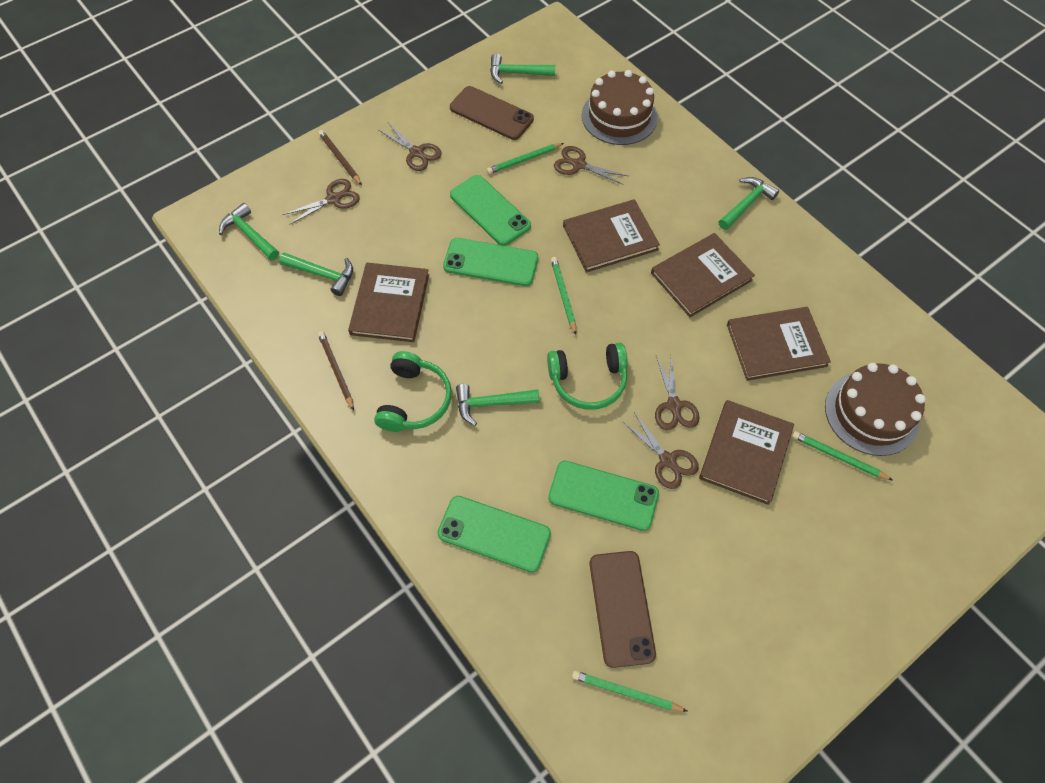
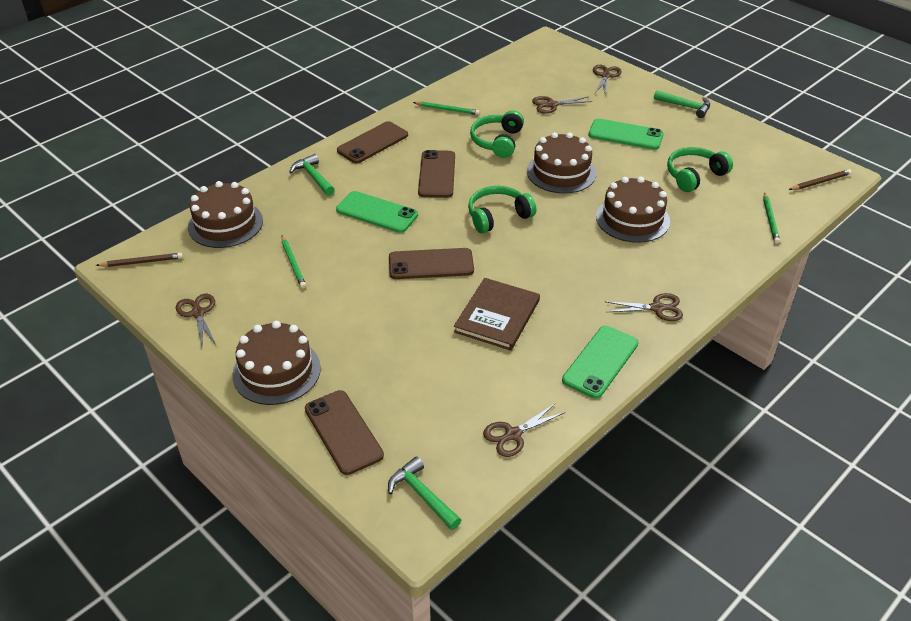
brown book: [348,263,429,342] [563,199,660,272] [651,233,755,317] [699,400,794,505] [727,307,831,381] = 5 -> [454,278,540,350] = 1
brown cake: [582,70,658,145] [825,363,926,456] = 2 -> [188,181,263,248] [232,321,321,405] [527,132,596,194] [596,176,670,243] = 4
brown phone: [450,86,534,140] [589,551,656,668] = 2 -> [305,390,384,475] [337,121,408,163] [389,248,474,279] [418,150,455,198] = 4
green hammer: [219,203,279,260] [279,253,353,296] [456,384,540,426] [490,54,555,84] [719,177,779,230] = 5 -> [289,154,335,196] [388,456,461,530] [654,90,710,118] = 3
green headphones: [374,351,452,432] [547,343,628,410] = 2 -> [468,186,536,233] [470,110,524,158] [667,147,733,192] = 3
green pencil: [487,143,564,174] [551,257,576,335] [572,671,688,712] [792,431,893,481] = 4 -> [281,236,306,289] [413,102,480,115] [763,192,780,244] = 3
green phone: [437,496,551,572] [443,238,538,286] [450,175,531,246] [548,461,659,531] = 4 -> [336,191,418,233] [562,326,638,398] [588,118,664,150] = 3

